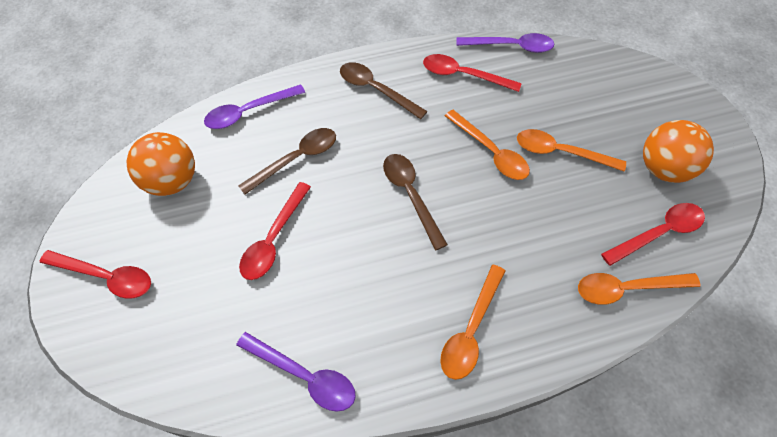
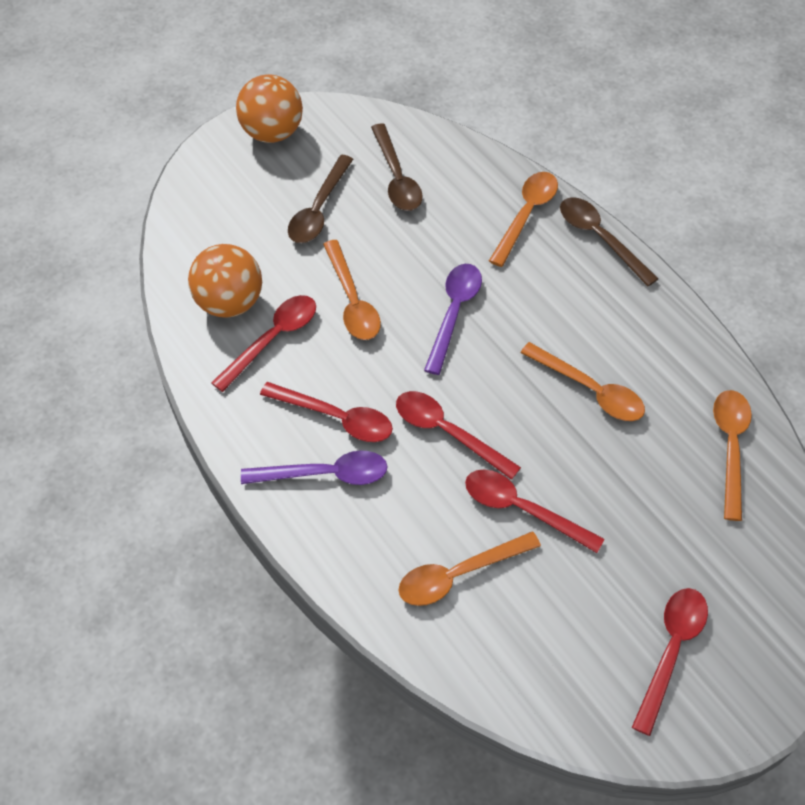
orange spoon: [440,265,505,380] [445,110,530,180] [517,129,626,172] [578,273,700,305] = 4 -> [323,240,381,340] [398,531,541,606] [489,172,558,267] [520,342,645,421] [713,390,752,521] = 5
purple spoon: [204,84,305,129] [236,332,356,412] [456,33,554,53] = 3 -> [241,451,388,485] [424,264,482,375] = 2
red spoon: [40,250,151,299] [239,182,311,280] [423,54,522,92] [601,203,705,266] = 4 -> [211,295,316,392] [260,382,393,442] [396,391,521,480] [465,470,604,553] [632,588,708,736] = 5

